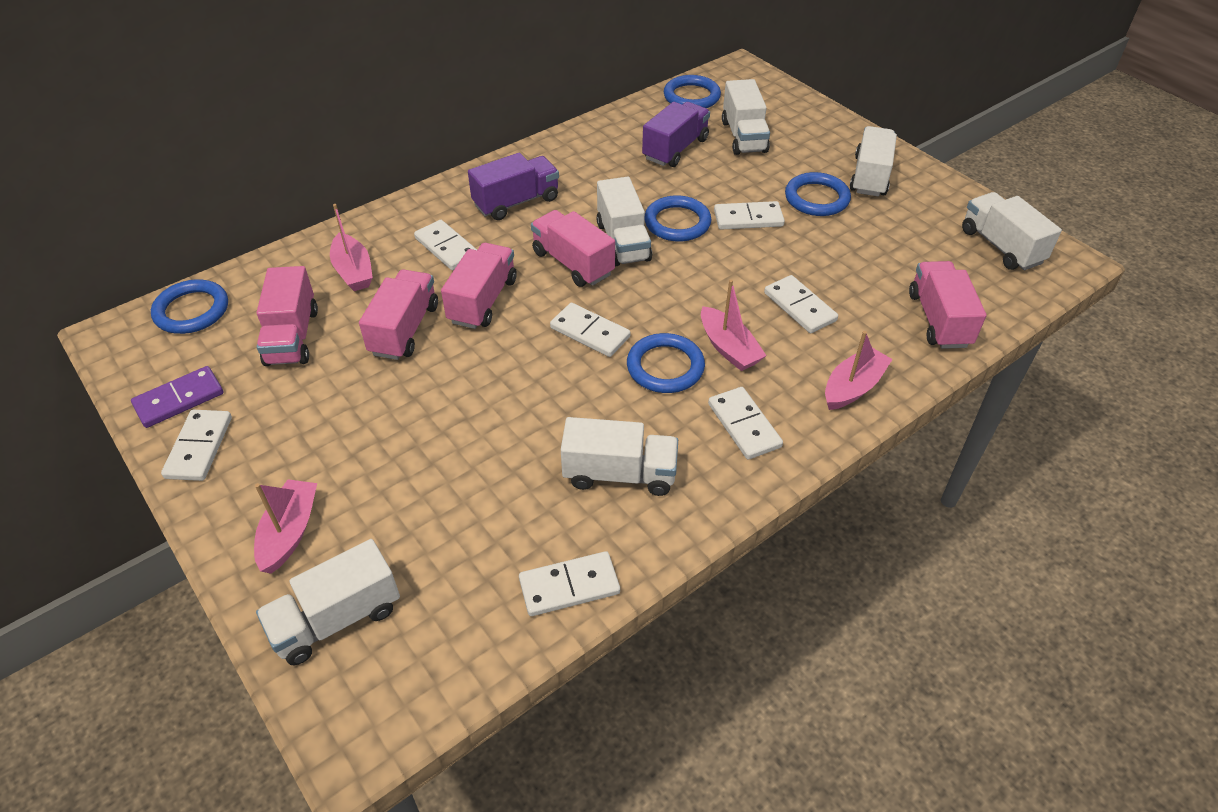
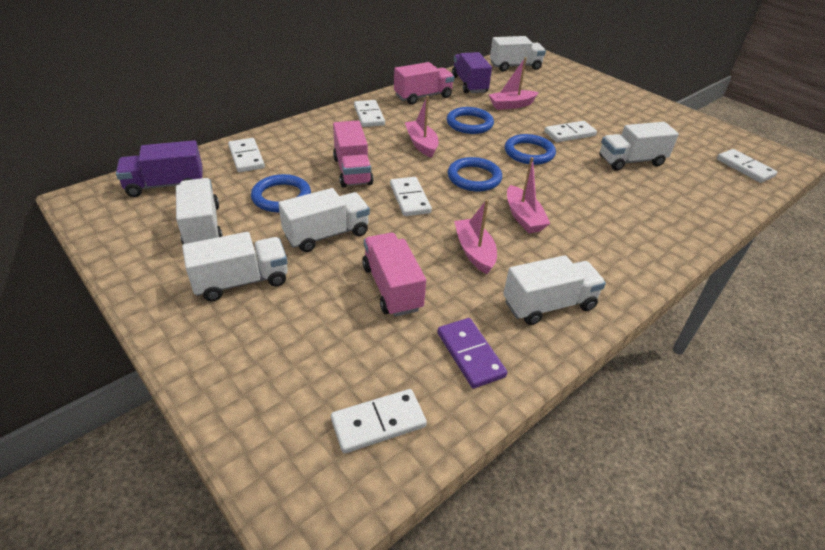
blue ring: [151,279,228,334] [627,333,705,393] [645,195,711,242] [664,75,721,108] [785,172,851,216] = 5 -> [251,174,311,212] [447,107,494,134] [448,157,502,191] [505,134,556,165] = 4
pink truck: [256,266,318,366] [359,270,438,360] [441,243,517,329] [531,210,615,287] [909,261,986,349] = 5 -> [333,121,373,188] [362,233,426,317] [394,62,454,104] = 3
white domino: [161,410,232,481] [414,220,477,270] [519,551,620,616] [550,303,631,357] [708,387,783,460] [714,201,785,230] [764,275,838,333] = 7 -> [228,138,265,172] [331,389,427,453] [354,100,385,127] [390,177,432,216] [544,121,597,142] [717,149,777,183] = 6

